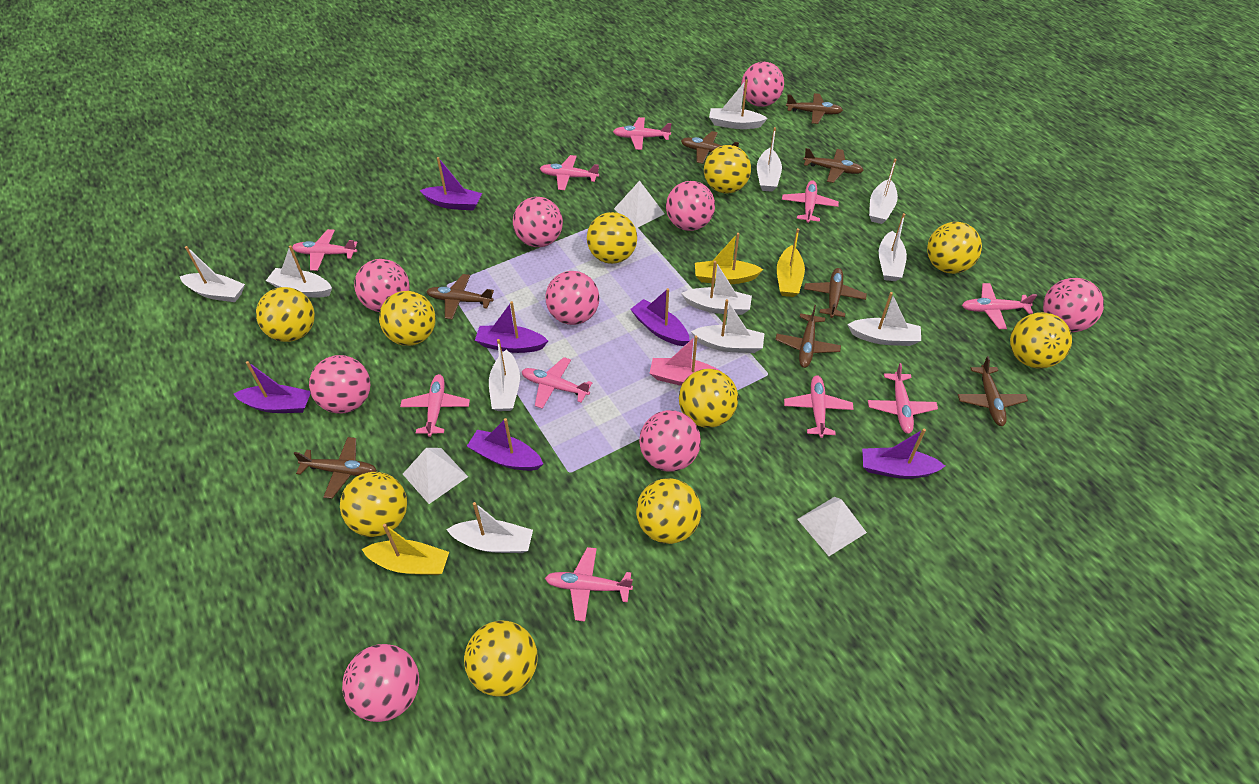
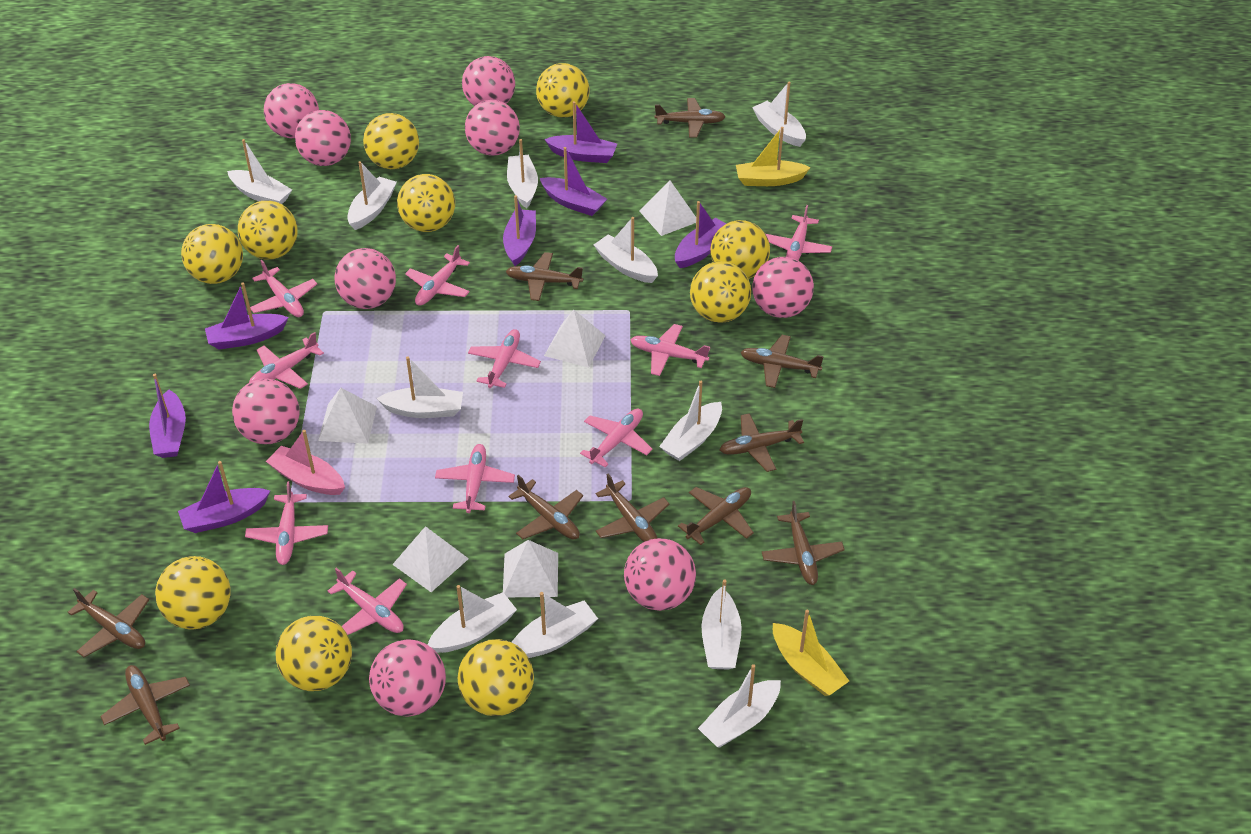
brown plane: [294,437,377,499] [426,274,494,319] [681,131,739,164] [775,305,841,368] [786,93,843,124] [803,148,864,183] [804,268,867,318] [958,356,1028,426] = 8 -> [67,588,149,657] [100,665,190,745] [505,252,583,301] [508,475,583,540] [596,474,669,542] [655,98,726,138] [678,487,754,545] [720,413,804,472] [740,335,824,388] [762,501,845,585] = 10
purple boat: [234,361,311,413] [420,157,482,211] [467,418,543,471] [475,301,548,353] [630,288,690,346] [862,428,945,479] = 6 -> [149,374,186,458] [178,461,270,533] [205,282,289,350] [503,195,536,266] [540,147,607,216] [544,101,617,163] [675,201,726,268] = 7
white pyramid: [403,448,468,504] [614,181,665,228] [797,497,867,556] = 3 -> [318,388,377,444] [392,526,469,592] [503,540,558,597] [544,310,605,368] [639,180,696,236] = 5
yellow boat: [362,524,449,575] [695,233,764,284] [777,228,805,297] = 3 -> [736,127,811,186] [773,610,849,696] = 2

